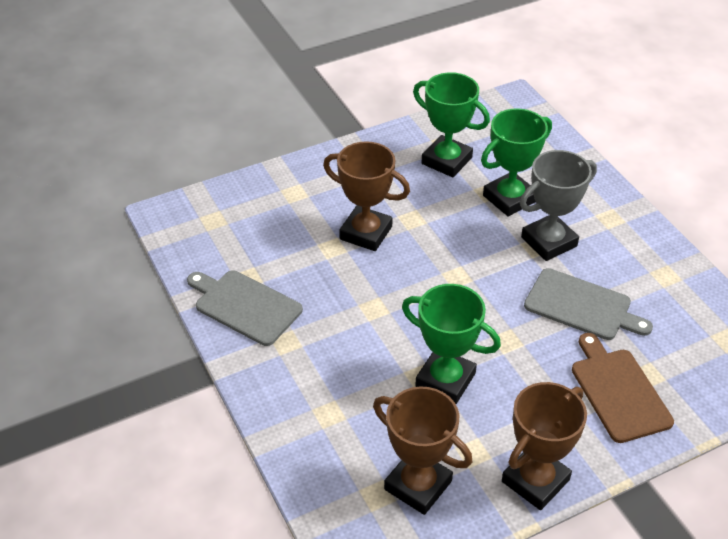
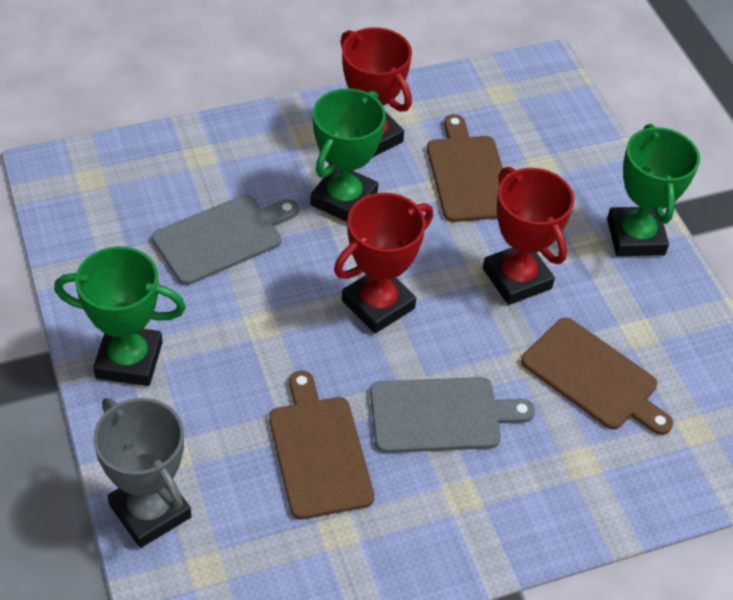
brown cutting board: [572,333,674,443] = 1 -> [269,371,374,519] [427,114,503,222] [521,317,673,435] = 3
brown trophy: [323,141,410,251] [373,386,473,515] [502,382,587,510] = 3 -> none = 0
red trophy: none = 0 -> [334,193,433,333] [340,27,412,157] [483,167,574,305] = 3

